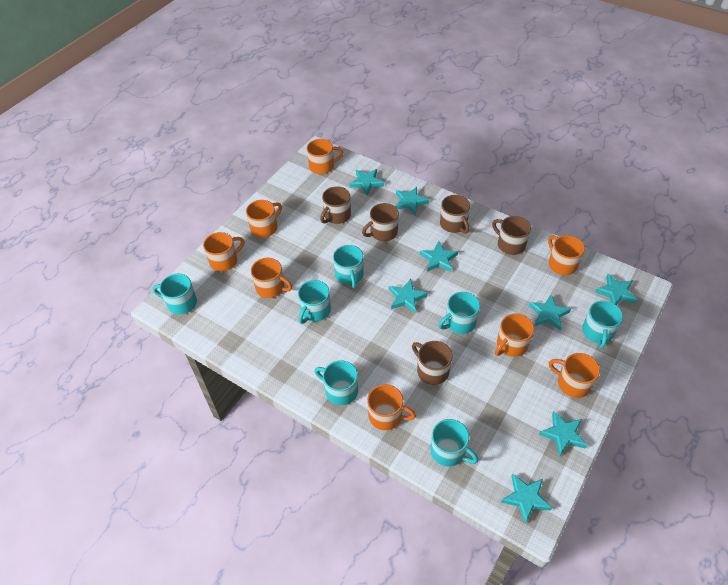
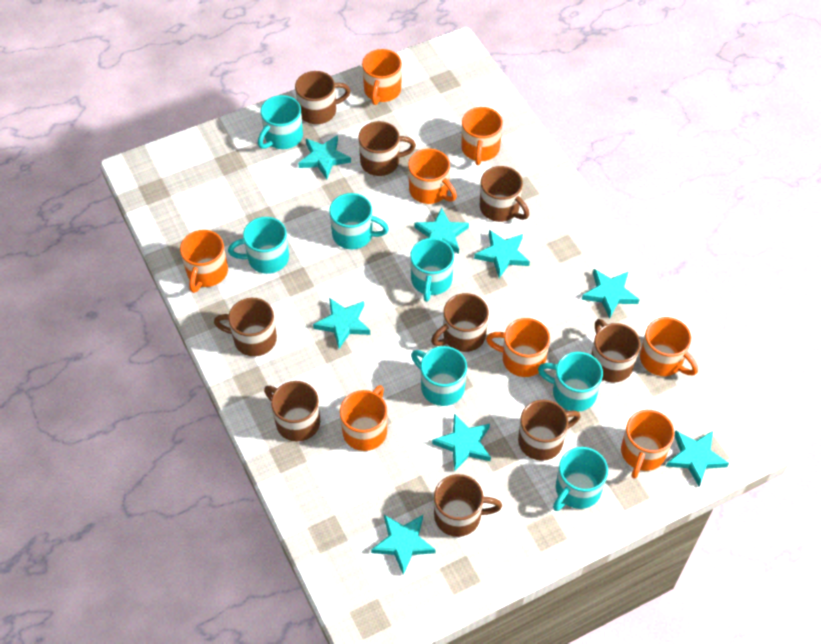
brown mug: [320,186,351,224] [362,203,399,241] [412,341,452,385] [440,195,470,234] [492,216,531,255] = 5 -> [214,298,277,356] [264,381,320,441] [295,71,351,124] [358,121,416,176] [431,293,489,352] [434,474,502,537] [480,166,529,222] [518,400,581,461] [591,319,641,382] = 9

